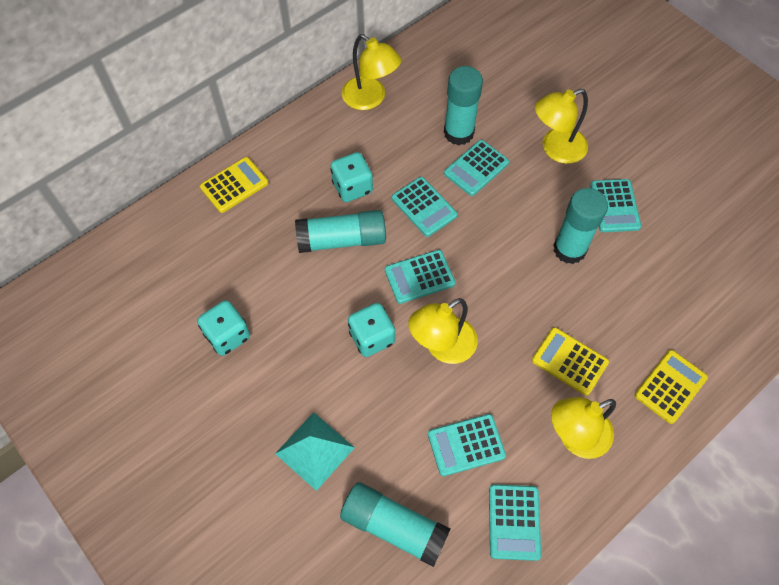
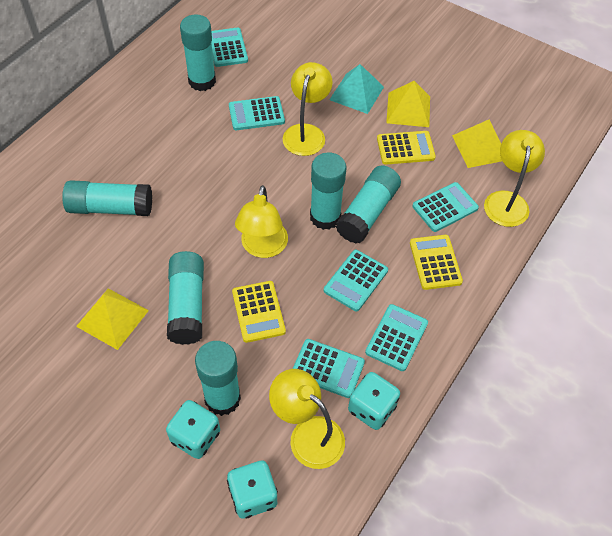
turquoise glue stick: [295,210,386,253] [340,482,451,567] [444,66,483,145] [553,188,608,264] = 4 -> [62,180,152,216] [167,251,204,345] [180,15,216,91] [195,341,241,416] [310,152,346,230] [336,165,401,244] = 6
yellow pyramid: none = 0 -> [76,288,149,350] [386,81,430,127] [452,119,502,168] = 3

